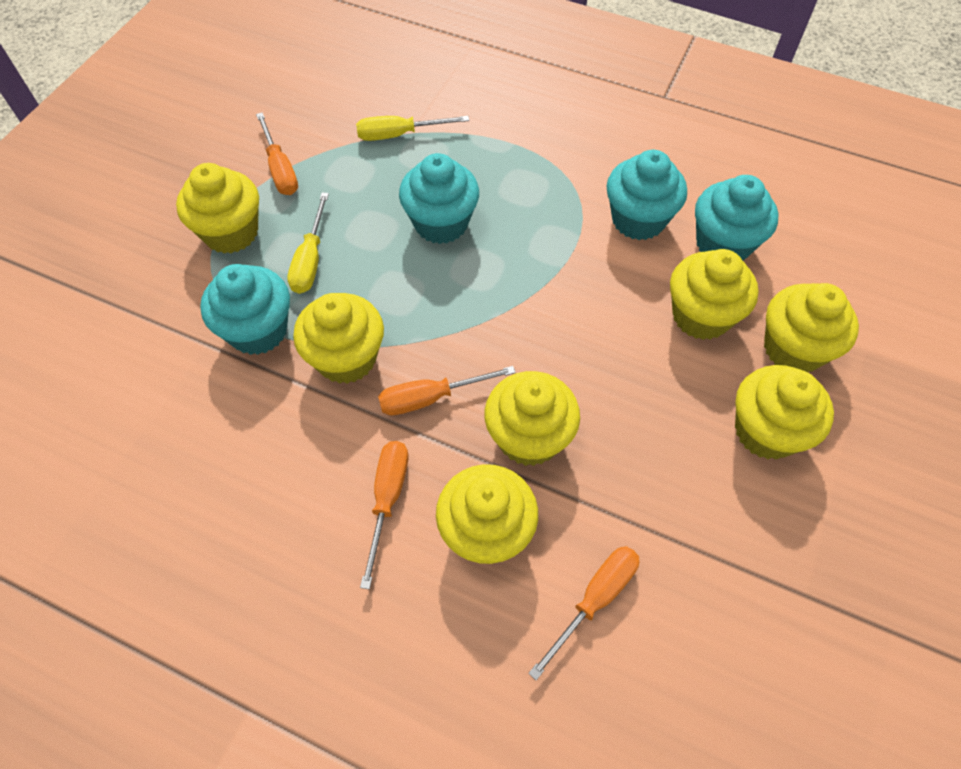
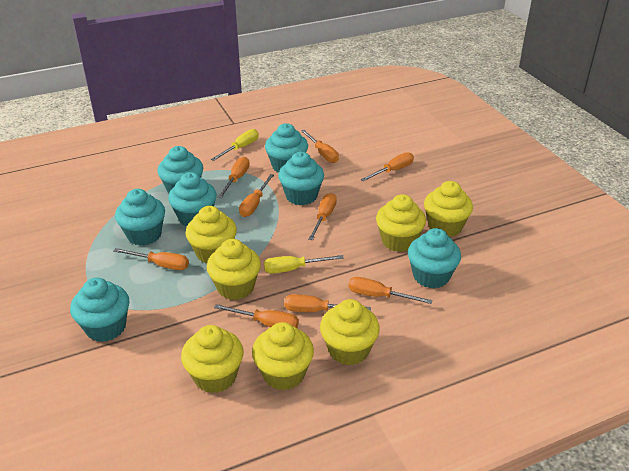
orange screwdriver: [256,112,298,195] [360,441,408,589] [378,366,516,415] [528,546,639,680] = 4 -> [113,248,189,270] [214,304,299,328] [218,157,250,198] [239,174,274,217] [284,294,371,312] [301,130,339,163] [308,193,337,240] [348,277,433,304] [361,152,414,181] = 9
turquoise cupcake: [200,264,290,355] [399,153,479,244] [606,150,687,240] [695,175,778,261] = 4 -> [70,278,130,342] [115,189,165,246] [158,146,203,194] [168,172,217,227] [265,123,308,173] [278,152,324,205] [408,228,461,288] = 7

